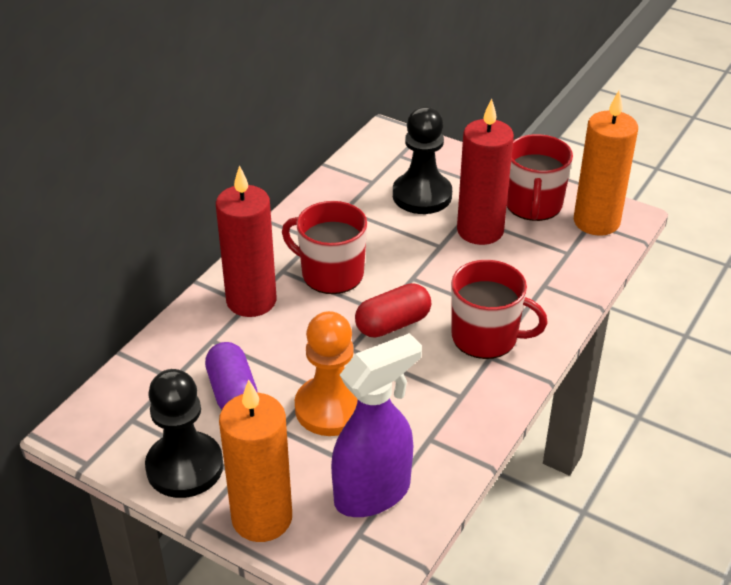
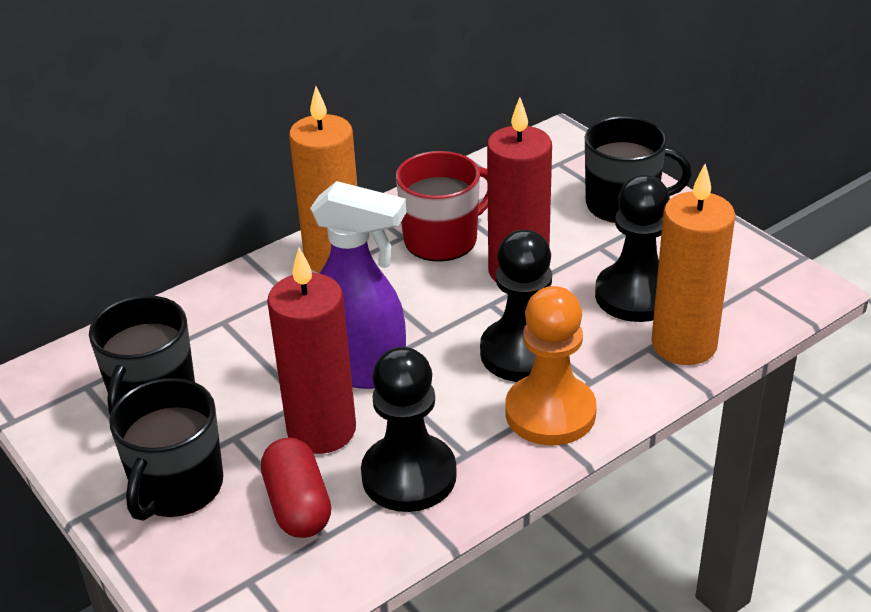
black mug: none = 0 -> [89,295,195,415] [109,378,223,521] [585,117,692,223] = 3
black pawn: [145,369,223,498] [393,107,452,214] = 2 -> [361,347,457,512] [480,230,552,382] [595,175,670,322] = 3
purple capsule: [205,342,258,409] = 1 -> none = 0
red mug: [282,201,367,294] [451,260,548,359] [507,134,573,221] = 3 -> [396,151,488,262] = 1

